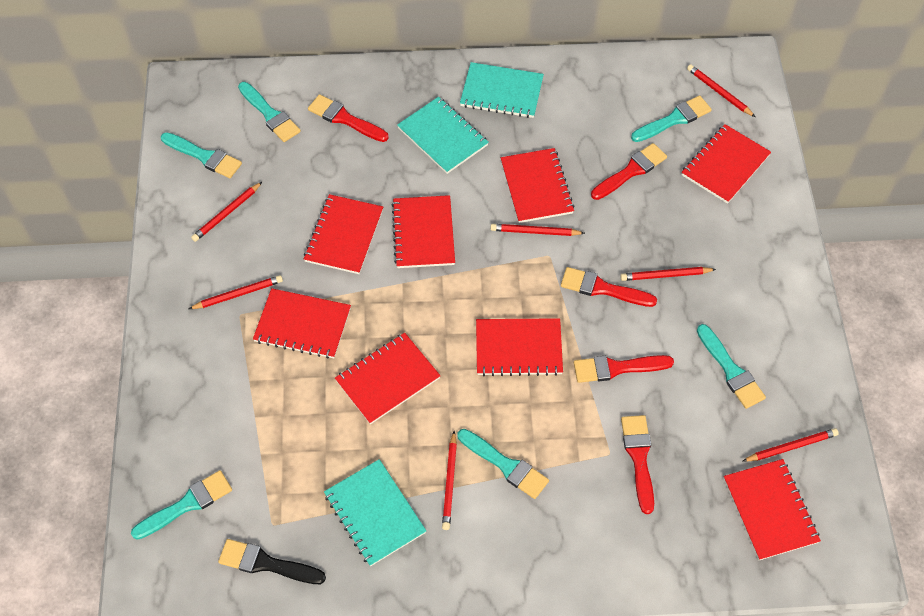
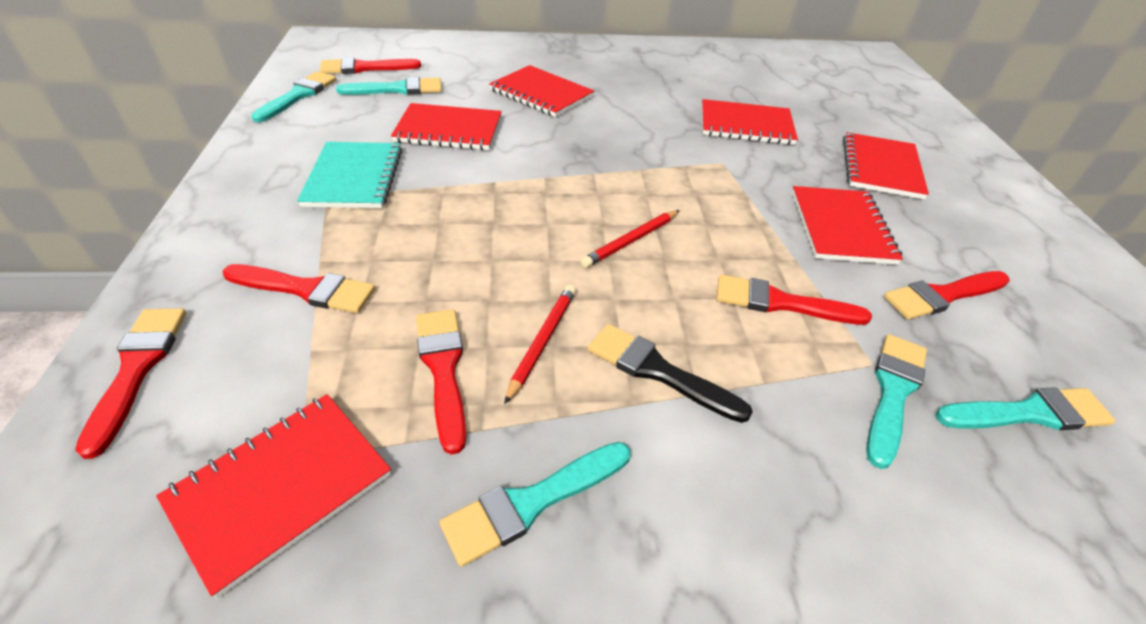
red brush: [308,94,389,142] [561,267,657,307] [574,355,674,383] [591,143,667,200] [621,415,654,514] = 5 -> [75,308,186,459] [223,264,375,313] [320,57,421,74] [416,309,466,455] [716,275,872,325] [884,271,1010,319] = 6
red notebook: [253,288,351,359] [304,194,383,274] [335,333,441,424] [392,195,455,268] [476,318,563,376] [501,148,575,223] [682,124,771,204] [724,459,821,560] = 8 -> [156,394,391,598] [391,103,502,150] [489,65,594,117] [702,99,798,145] [792,186,903,265] [843,132,929,199] = 6
red pencil: [189,275,283,309] [191,182,262,242] [442,431,457,530] [490,224,585,236] [620,267,716,281] [687,64,755,117] [743,428,839,462] = 7 -> [504,285,576,404] [581,210,680,268] = 2
turquoise brush: [131,470,232,540] [161,132,242,178] [238,82,301,142] [458,429,549,499] [631,95,712,142] [697,324,766,409] = 6 -> [251,72,337,122] [336,77,442,95] [439,442,631,567] [866,334,927,469] [936,387,1116,430] = 5
turquoise notebook: [324,459,426,566] [397,97,489,174] [460,62,544,118] = 3 -> [297,142,402,208] = 1

